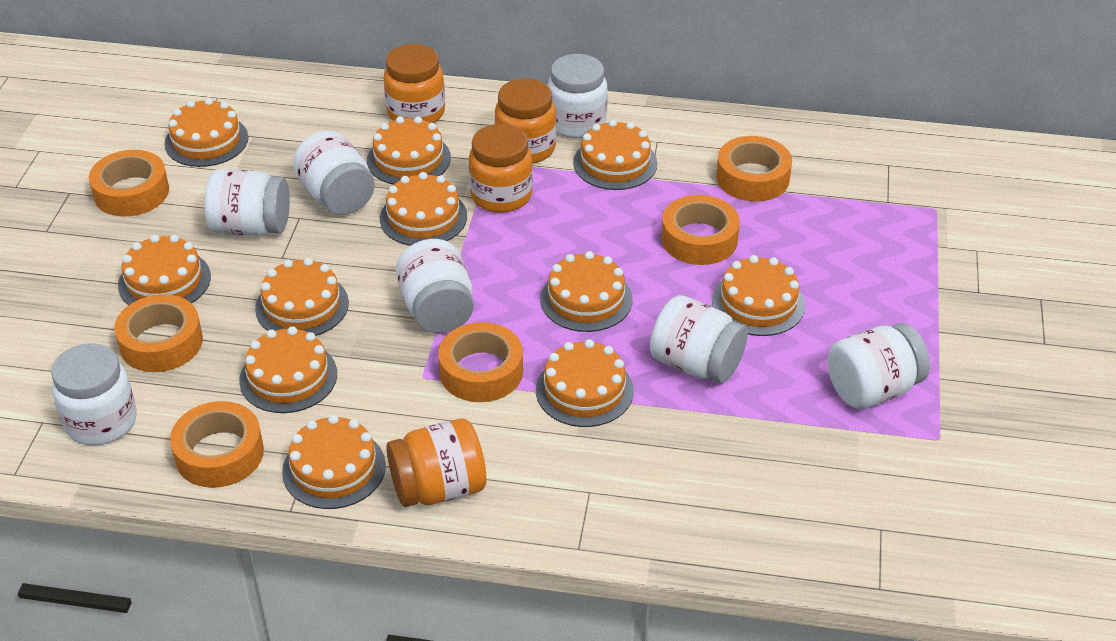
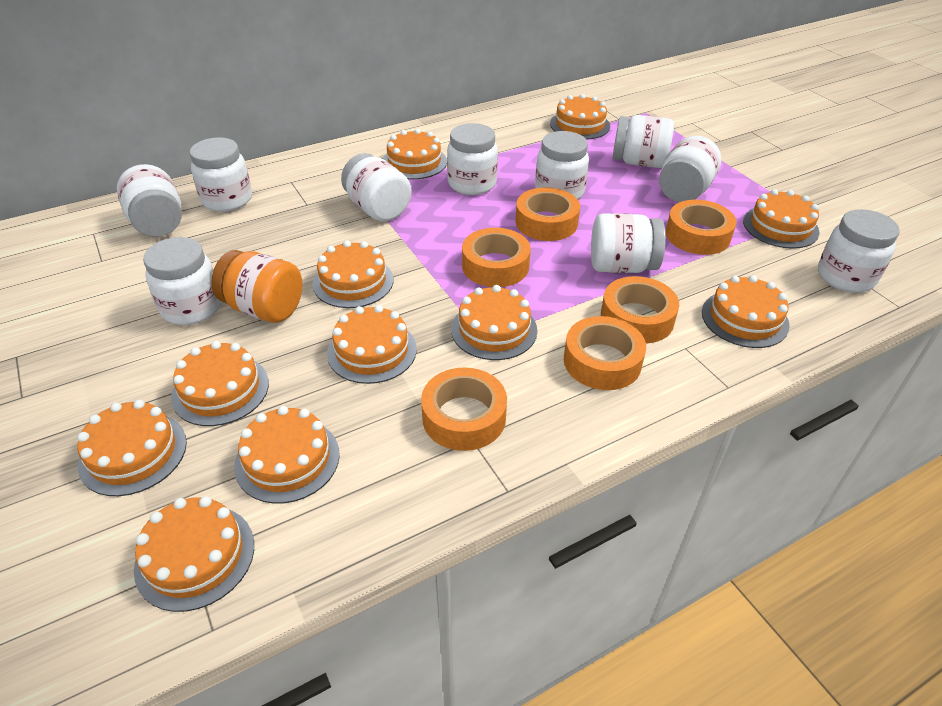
orange jar: [384,44,445,123] [387,419,487,507] [469,124,533,213] [495,78,557,164] = 4 -> [211,250,303,323] = 1
white jar: [51,343,137,446] [204,169,290,236] [293,130,375,215] [396,239,474,333] [547,54,608,138] [650,295,748,383] [828,323,930,409] = 7 -> [117,164,182,237] [143,237,221,325] [190,137,252,212] [341,153,412,222] [447,123,498,195] [535,131,589,199] [591,213,666,273] [613,115,674,168] [659,136,721,202] [818,209,899,293] = 10

